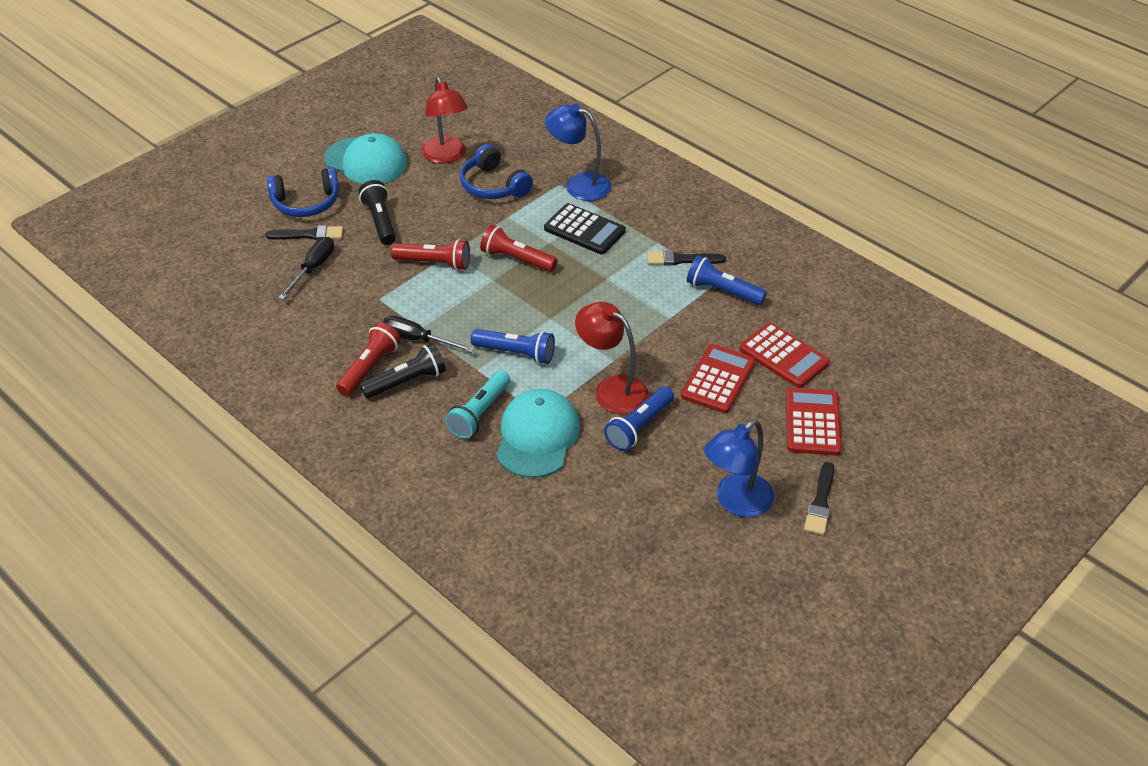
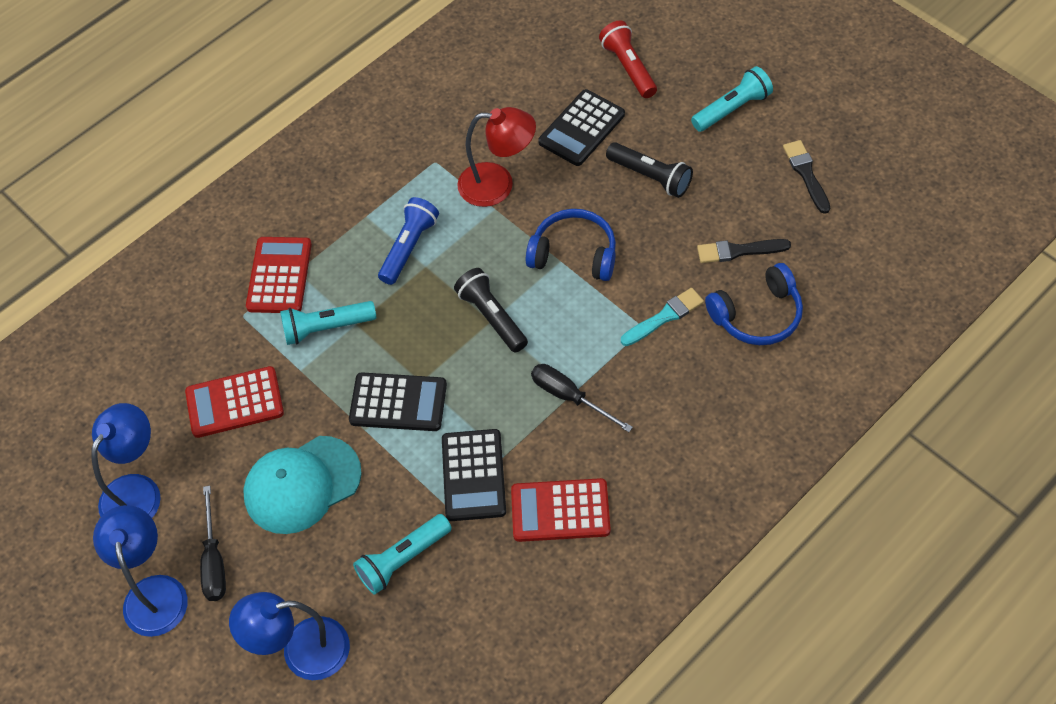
black brush: [265,225,343,240] [647,250,726,266] [804,462,834,535] = 3 -> [697,239,791,263] [783,140,830,214] = 2
black calculator: [544,203,626,254] = 1 -> [349,372,447,431] [442,429,506,521] [538,89,625,166] = 3
blue flashlight: [471,329,555,364] [604,386,674,451] [687,255,767,305] = 3 -> [378,197,439,285] = 1
blue lamp: [545,104,612,201] [704,420,774,517] = 2 -> [91,403,161,518] [93,505,188,637] [229,592,350,680] = 3
red flashlight: [336,322,401,396] [391,239,470,271] [480,225,557,272] = 3 -> [599,20,657,98] = 1
red lamp: [422,77,468,164] [575,302,649,414] = 2 -> [457,107,536,207] = 1
turquoise brush: none = 0 -> [621,288,704,346] = 1
turquoise cap: [324,133,407,184] [496,389,580,478] = 2 -> [243,436,362,534] = 1
turquoise flashlight: [445,370,510,439] = 1 -> [280,301,376,345] [353,514,452,595] [691,66,773,132] = 3

